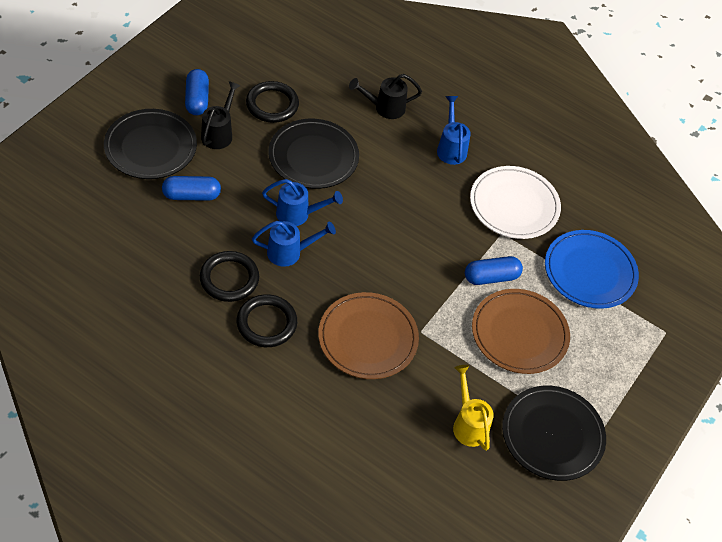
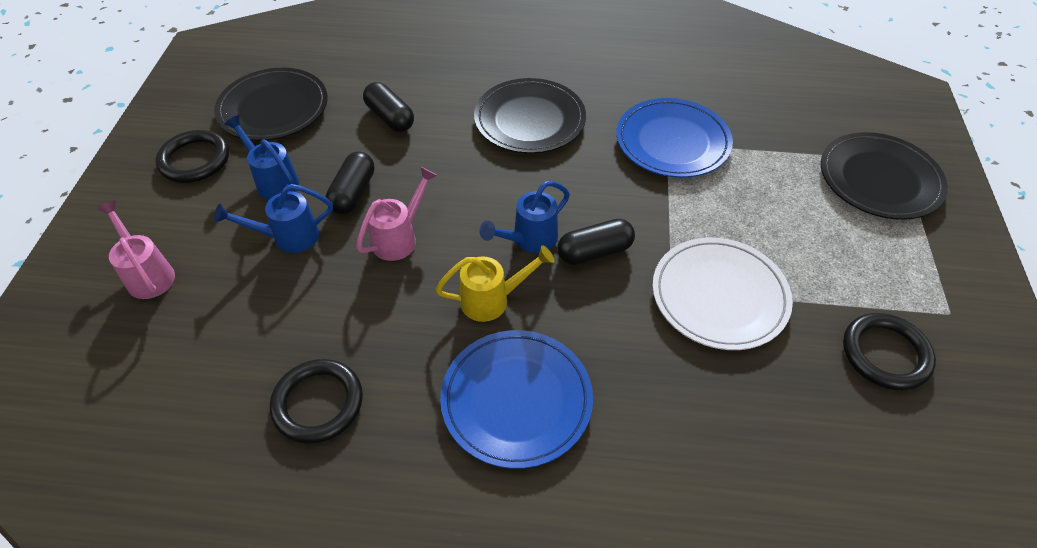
black capsule: none = 0 -> [326,152,375,214] [363,82,414,132] [557,219,635,265] = 3
black watering can: [201,81,241,149] [349,74,422,119] = 2 -> none = 0
blue capsule: [162,176,221,201] [185,69,209,115] [465,256,523,285] = 3 -> none = 0
blue plate: [545,230,639,309] = 1 -> [440,330,593,469] [616,98,733,178] = 2
brown plate: [318,292,419,379] [472,289,570,374] = 2 -> none = 0
pink watering can: none = 0 -> [96,200,175,299] [356,167,438,261] = 2

